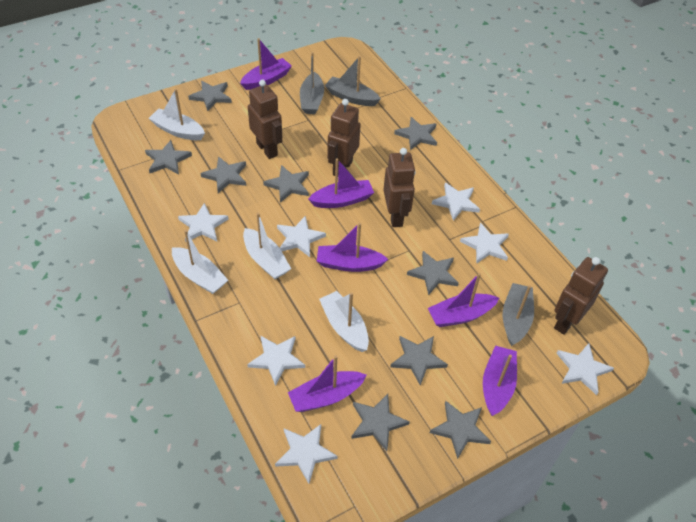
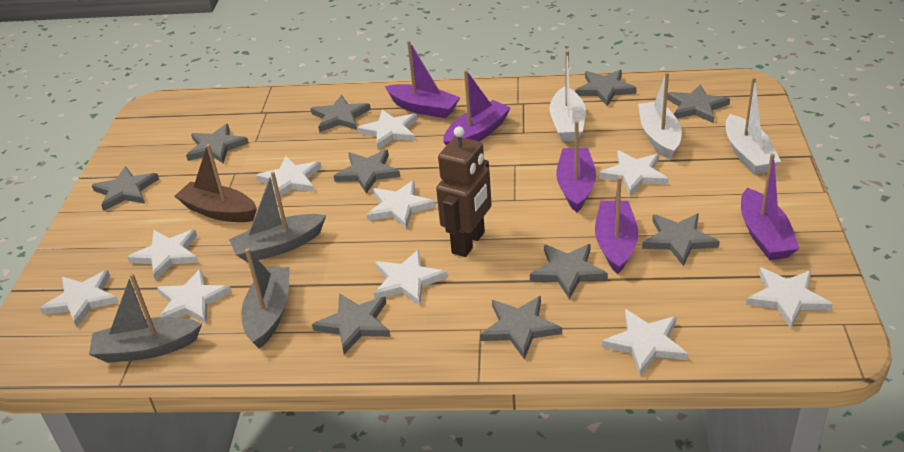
brown boat: none = 0 -> [175,144,257,222] = 1
brown robot: [248,80,282,159] [327,99,361,176] [383,148,415,227] [554,257,608,335] = 4 -> [436,126,492,257] = 1
grey star: [145,140,192,174] [188,81,232,111] [200,156,246,193] [263,165,309,203] [351,394,410,451] [390,336,448,385] [394,117,437,150] [407,251,459,295] [430,401,491,459] = 9 -> [92,166,159,211] [186,124,249,163] [310,95,371,133] [312,293,390,354] [334,150,400,194] [480,296,562,359] [530,244,608,299] [575,70,637,106] [642,214,720,266] [667,84,730,123] = 10
purple boat: [240,38,292,90] [288,355,367,412] [308,158,374,208] [317,223,388,272] [428,273,499,327] [483,346,517,416] = 6 -> [385,41,461,118] [443,70,511,146] [556,121,596,213] [595,176,638,274] [741,153,799,260] = 5
white boat: [149,89,205,140] [172,230,228,294] [243,213,291,280] [319,291,369,352] = 4 -> [550,51,586,142] [638,72,682,160] [726,77,781,174] = 3
white star: [178,203,229,242] [247,336,305,386] [275,424,338,484] [277,216,326,257] [432,182,480,221] [460,223,509,264] [556,343,614,395] = 7 -> [40,270,119,327] [127,230,199,280] [157,269,232,324] [256,156,322,199] [357,110,417,150] [367,181,436,229] [374,249,447,306] [599,150,669,196] [602,309,688,376] [746,268,833,328] = 10

